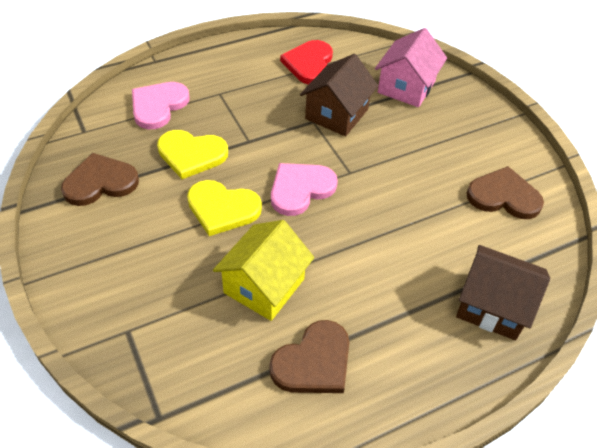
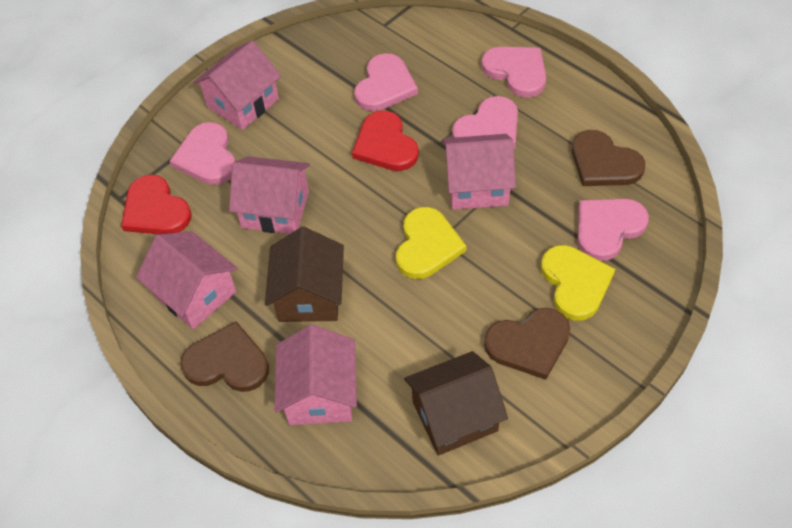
pink heart: [132,82,189,129] [271,163,338,216] = 2 -> [170,122,236,185] [354,53,418,111] [452,96,518,149] [481,47,546,98] [578,199,649,261] = 5
pink house: [375,28,447,107] = 1 -> [136,231,238,329] [193,40,281,130] [229,156,310,234] [275,325,357,425] [442,134,516,210] = 5
red heart: [280,40,333,84] = 1 -> [121,175,191,234] [352,110,419,171] = 2
yellow house: [213,220,314,321] = 1 -> none = 0

